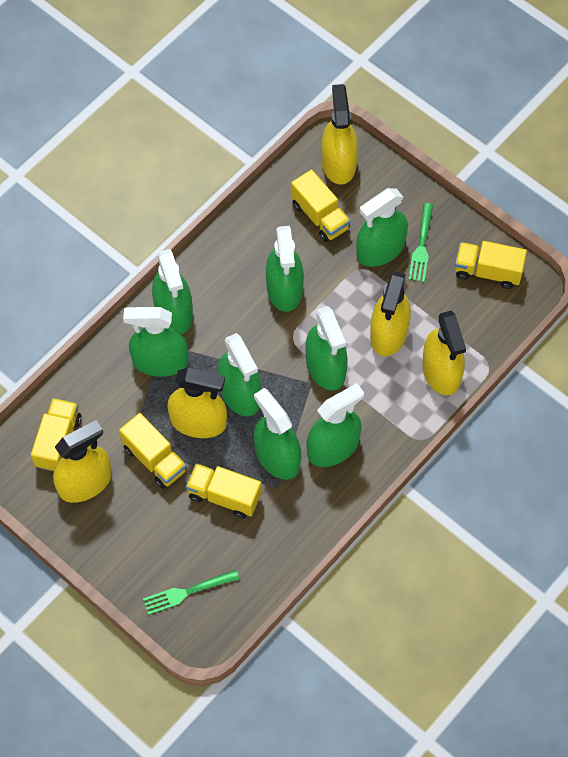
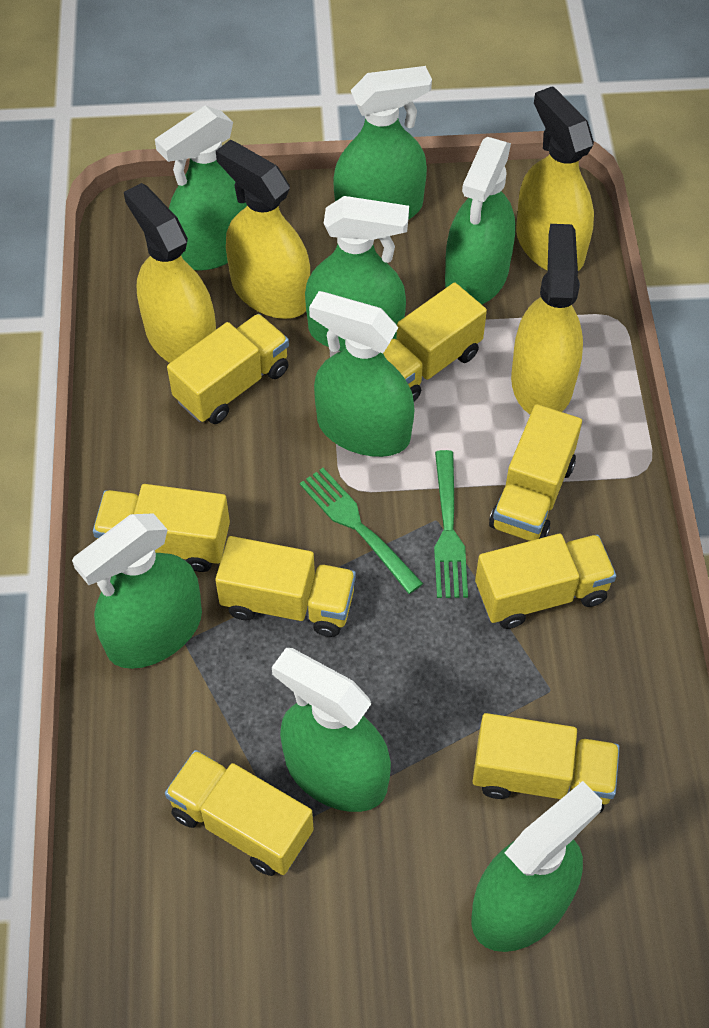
yellow spray bottle: [53,420,112,503] [167,368,227,438] [321,84,358,185] [370,271,411,356] [422,311,466,395] = 5 -> [124,183,216,363] [216,140,310,319] [511,224,583,414] [516,86,594,271] = 4
yellow truck: [31,398,82,472] [119,413,187,489] [186,463,262,518] [291,169,351,242] [455,241,527,289] = 5 -> [93,484,230,572] [165,750,314,876] [167,314,289,424] [215,536,356,637] [383,283,487,401] [473,713,620,813] [475,534,616,629] [489,404,582,541] = 8

